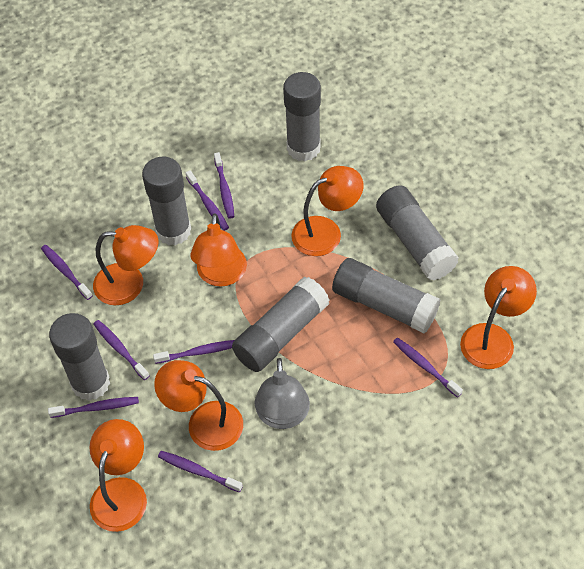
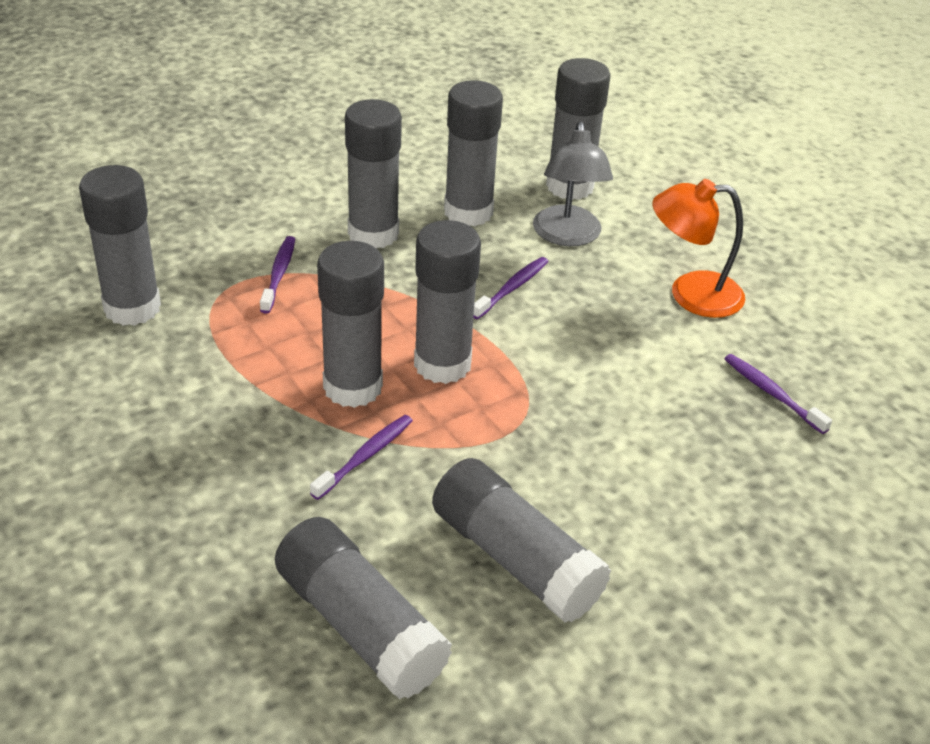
grey glue stick: [49,313,110,401] [142,157,191,245] [232,276,330,372] [283,72,321,161] [332,258,440,334] [376,185,459,280] = 6 -> [79,165,161,326] [275,517,452,699] [317,241,384,408] [345,99,402,248] [414,220,481,384] [432,458,611,622] [444,80,503,226] [546,58,611,200] = 8
orange lamp: [89,419,147,532] [93,225,158,305] [154,360,243,451] [190,213,247,287] [291,166,363,256] [460,266,537,369] = 6 -> [652,179,745,318] = 1
purple toothbrush: [41,245,92,300] [48,397,139,418] [94,320,149,380] [153,340,234,364] [158,451,243,492] [186,170,229,231] [214,152,234,218] [393,337,463,398] = 8 -> [260,236,295,314] [310,415,413,500] [473,257,548,319] [725,354,832,434] = 4

